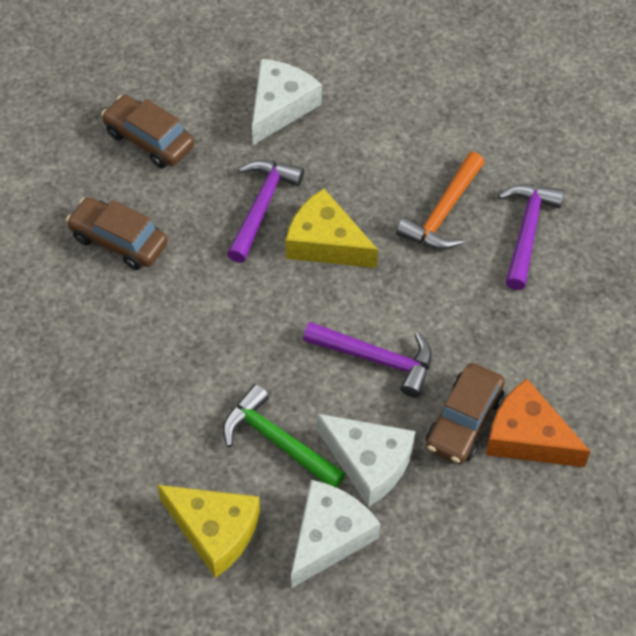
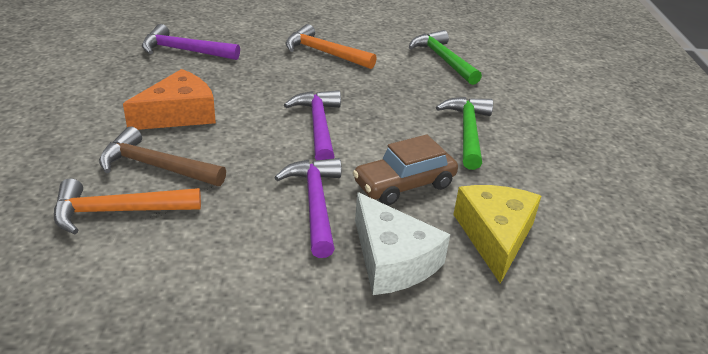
brown car: [66,197,168,270] [101,95,194,168] [426,363,505,464] = 3 -> [353,134,458,205] = 1
brown hammer: none = 0 -> [99,126,226,186] = 1
green hammer: [223,384,346,488] = 1 -> [409,30,482,85] [436,97,493,170] = 2
orange hammer: [396,152,485,250] = 1 -> [54,178,201,234] [286,24,377,69] = 2
white cheese: [252,59,322,145] [291,480,380,588] [317,414,415,507] = 3 -> [355,192,450,295] = 1
yellow cheese: [157,485,260,578] [286,188,378,268] = 2 -> [453,185,541,284] = 1

